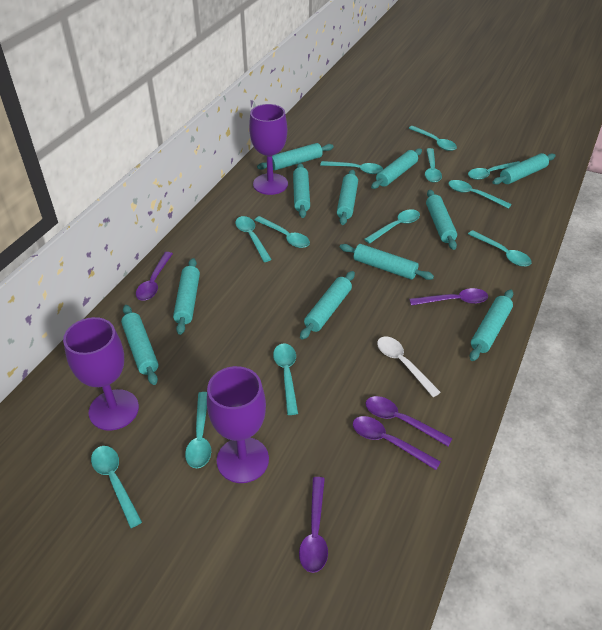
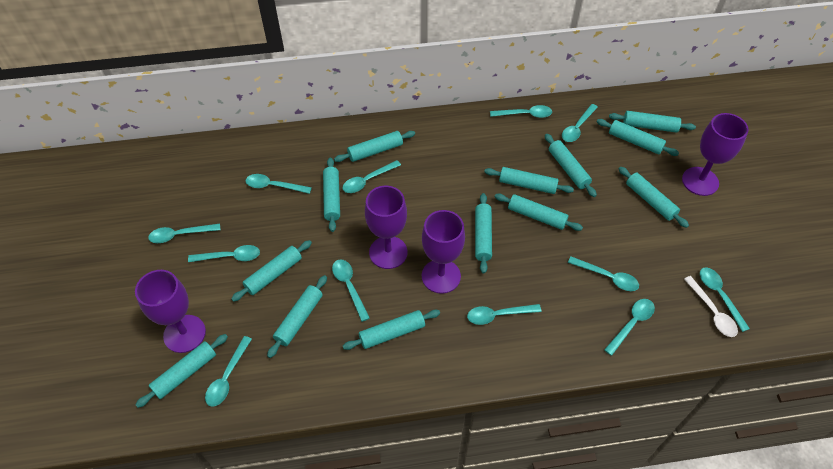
purple goblet: [63,317,139,431] [207,366,269,483] [249,104,288,195] = 3 -> [135,270,206,353] [365,186,407,269] [422,210,465,294] [682,113,748,196] = 4
purple spoon: [136,252,173,301] [299,477,328,573] [353,416,441,470] [366,396,453,446] [409,288,488,305] = 5 -> none = 0
turquoise rolling pin: [121,305,158,385] [173,258,200,335] [257,143,334,170] [293,163,310,218] [300,271,355,340] [337,169,358,225] [340,244,434,280] [371,148,422,189] [426,190,457,250] [470,289,513,361] [493,153,555,185] = 11 -> [135,334,228,408] [231,240,312,302] [267,275,327,358] [323,158,340,232] [334,131,415,162] [343,310,440,350] [475,193,492,273] [484,167,574,194] [495,194,583,231] [545,134,597,197] [597,119,679,156] [609,111,696,133] [618,167,689,228] = 13

